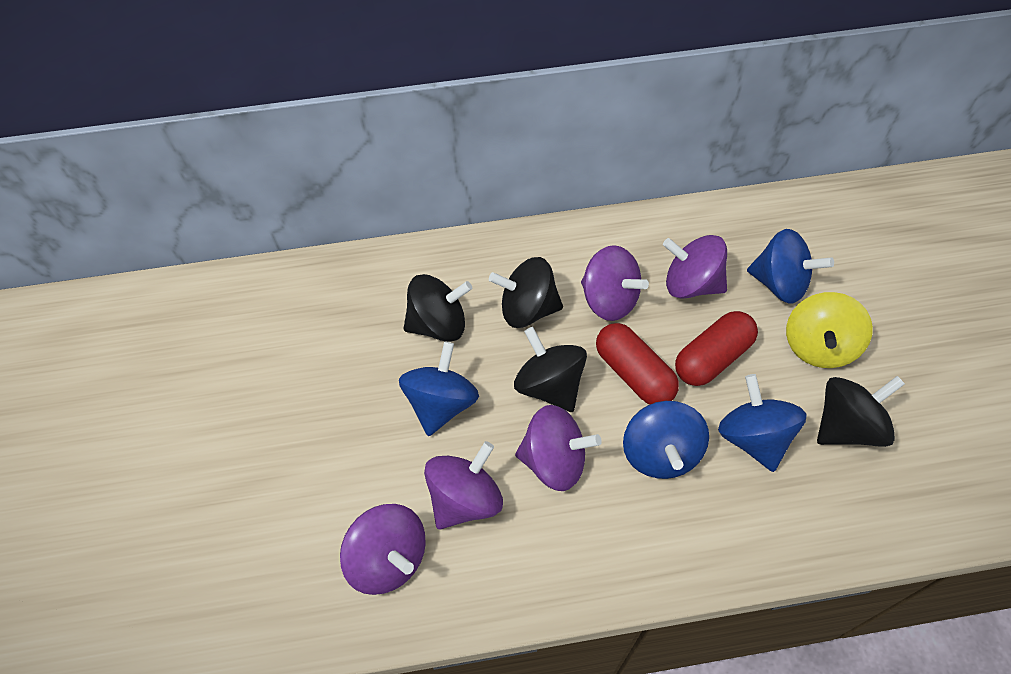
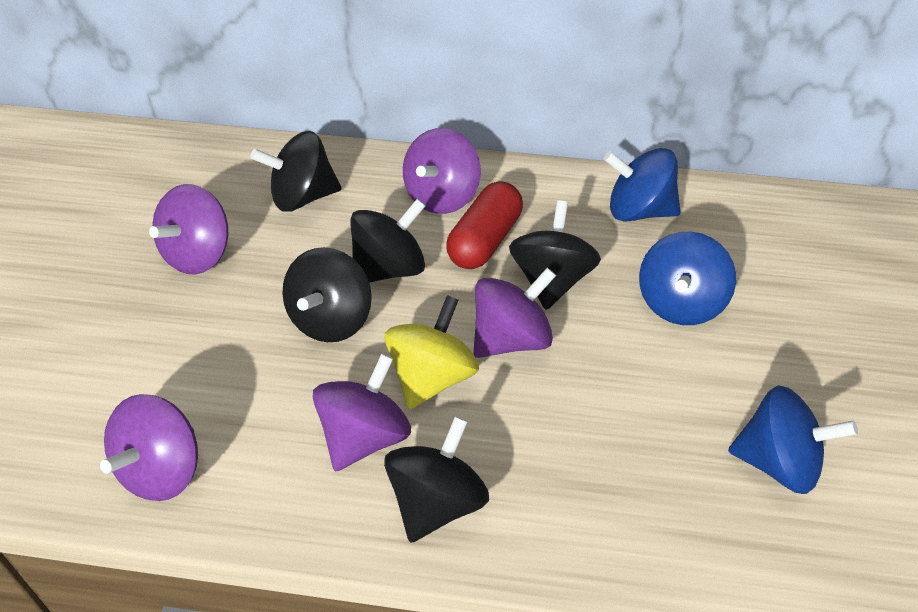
black spinning top: [404,274,472,342] [489,257,563,328] [514,327,587,412] [817,376,905,447] = 4 -> [250,131,342,211] [282,247,372,342] [350,199,426,283] [384,416,489,543] [509,201,601,310] = 5
blue spinning top: [399,342,479,436] [623,401,709,479] [718,374,806,472] [747,229,834,304] = 4 -> [604,148,680,222] [639,231,736,325] [728,386,858,494] = 3
red capsule: [596,323,679,405] [675,311,758,386] = 2 -> [446,181,523,269] = 1

